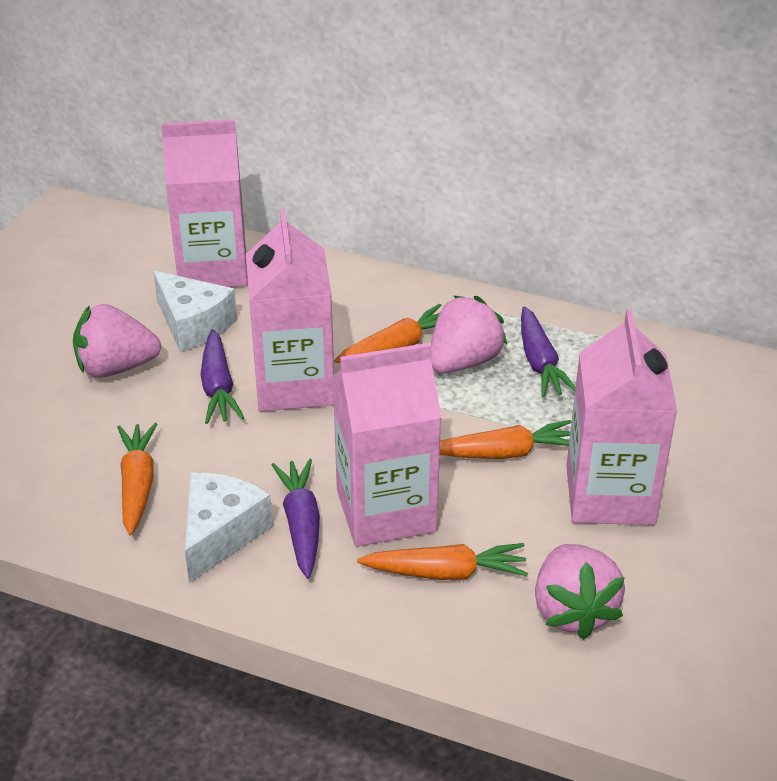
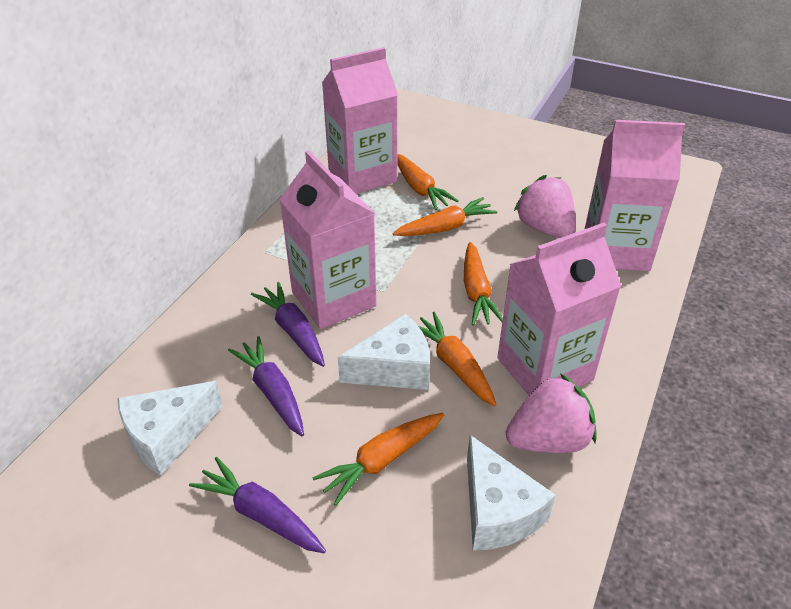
orange carrot: [117,423,157,536] [334,304,442,363] [357,543,528,580] [440,420,571,459] = 4 -> [312,413,444,506] [393,197,497,236] [397,154,459,210] [418,312,497,406] [464,242,503,326] = 5
pink strawberry: [73,304,161,378] [431,296,507,373] [535,544,625,639] = 3 -> [506,373,597,453] [514,175,576,238] = 2
white cheese: [153,271,237,352] [185,473,273,583] = 2 -> [117,381,223,475] [338,314,430,390] [467,435,556,551] = 3

